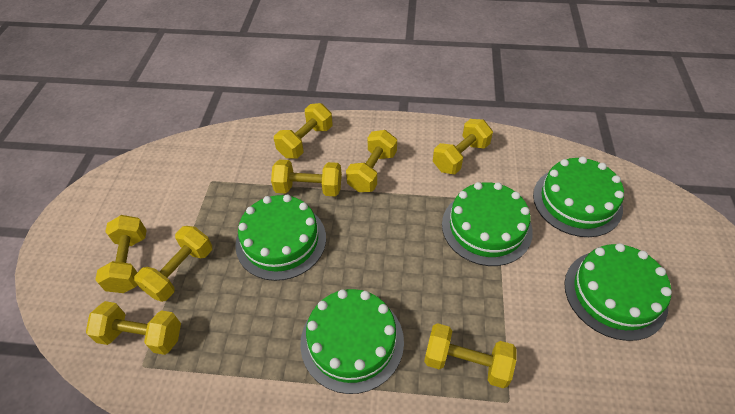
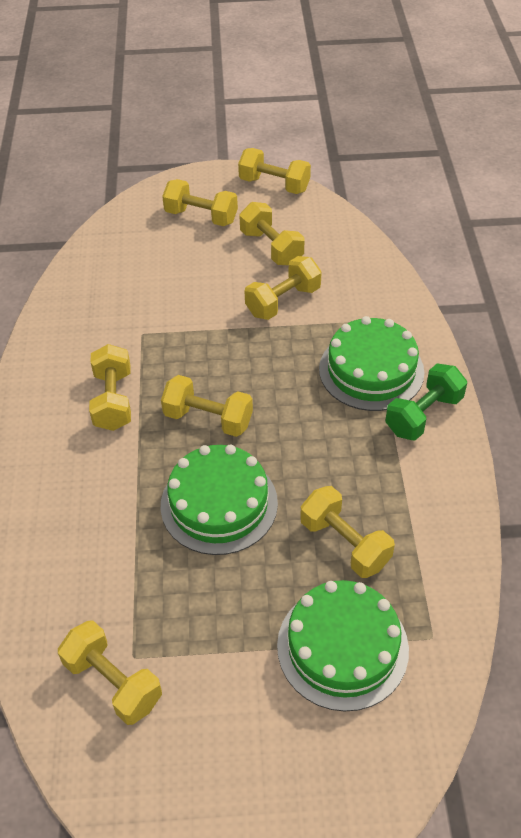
green cake: [235,194,326,281] [300,289,404,394] [442,182,533,266] [533,157,624,237] [564,243,672,341] = 5 -> [161,444,278,555] [277,580,409,712] [319,316,424,411] = 3
green dumbbell: none = 0 -> [385,363,467,440] = 1

